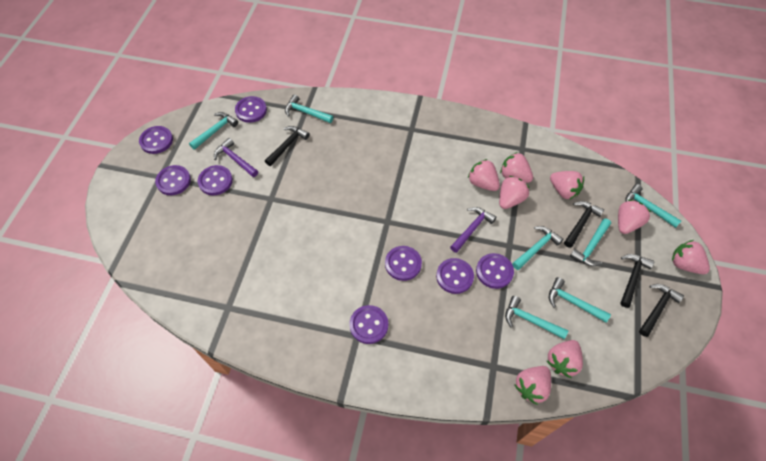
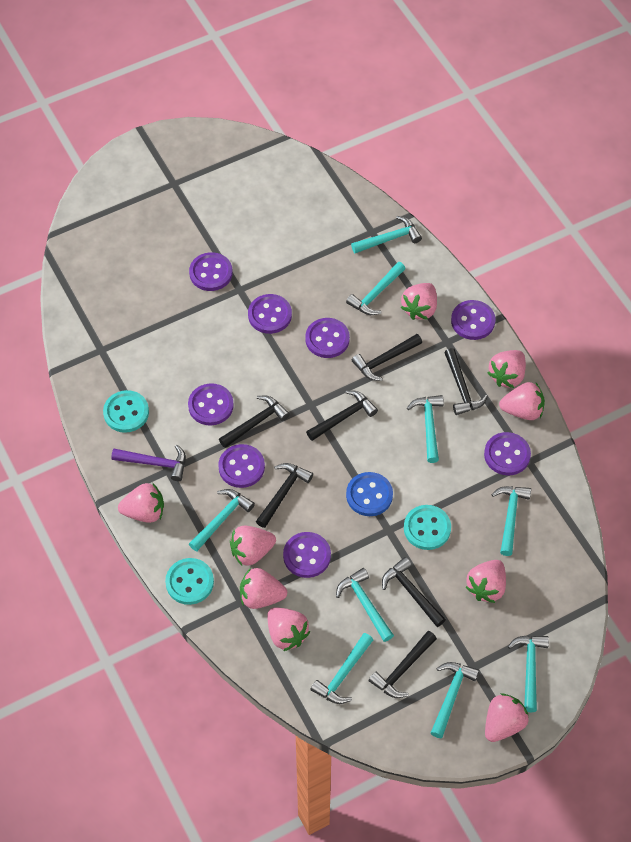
black hammer: [265,126,310,166] [564,201,604,248] [620,254,654,308] [639,284,684,337] = 4 -> [219,396,290,448] [256,463,313,528] [306,390,378,441] [352,334,422,381] [369,631,437,698] [382,557,446,627] [444,348,488,415] = 7
blue button: none = 0 -> [346,472,393,516] = 1
pink strawberry: [468,159,500,191] [499,176,529,209] [500,152,533,183] [515,366,551,405] [547,340,583,378] [550,171,584,200] [618,200,651,234] [672,240,710,274] = 8 -> [118,483,164,523] [230,526,276,566] [240,568,287,609] [267,607,310,651] [401,283,437,320] [466,560,506,603] [485,693,529,742] [488,350,526,388] [499,382,545,420] = 9
purple hammer: [214,138,258,177] [450,207,496,253] = 2 -> [111,445,186,481] = 1
turquoise button: none = 0 -> [103,390,149,433] [165,558,214,605] [404,505,451,550] = 3
turquoise hammer: [189,112,238,150] [285,94,333,123] [505,296,569,339] [512,226,563,270] [549,277,611,323] [570,218,611,266] [625,184,681,228] = 7 -> [189,489,255,552] [310,633,373,704] [336,568,394,642] [346,262,406,315] [351,216,422,253] [407,395,444,463] [431,662,479,738] [491,486,531,556] [508,635,549,712] = 9

